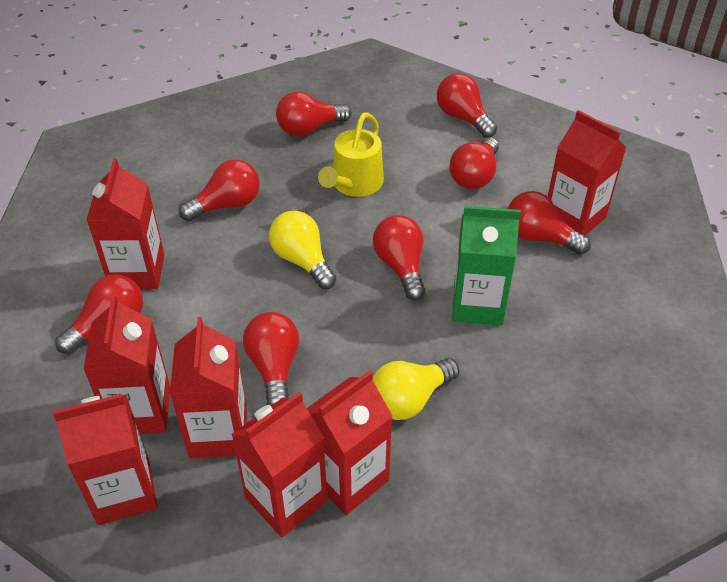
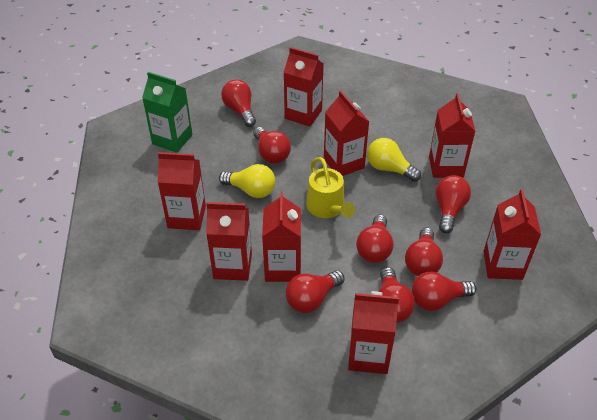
red carton: [53,394,158,525] [83,295,170,434] [87,158,165,289] [170,317,247,458] [231,392,327,537] [307,370,392,515] [548,110,626,236] = 7 -> [158,152,206,230] [206,202,252,281] [262,192,301,282] [284,47,324,126] [324,91,369,176] [348,291,399,374] [429,93,475,178] [483,189,541,280] = 8

